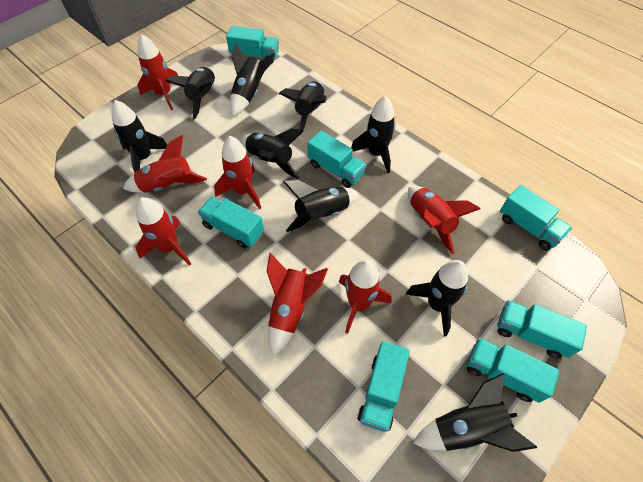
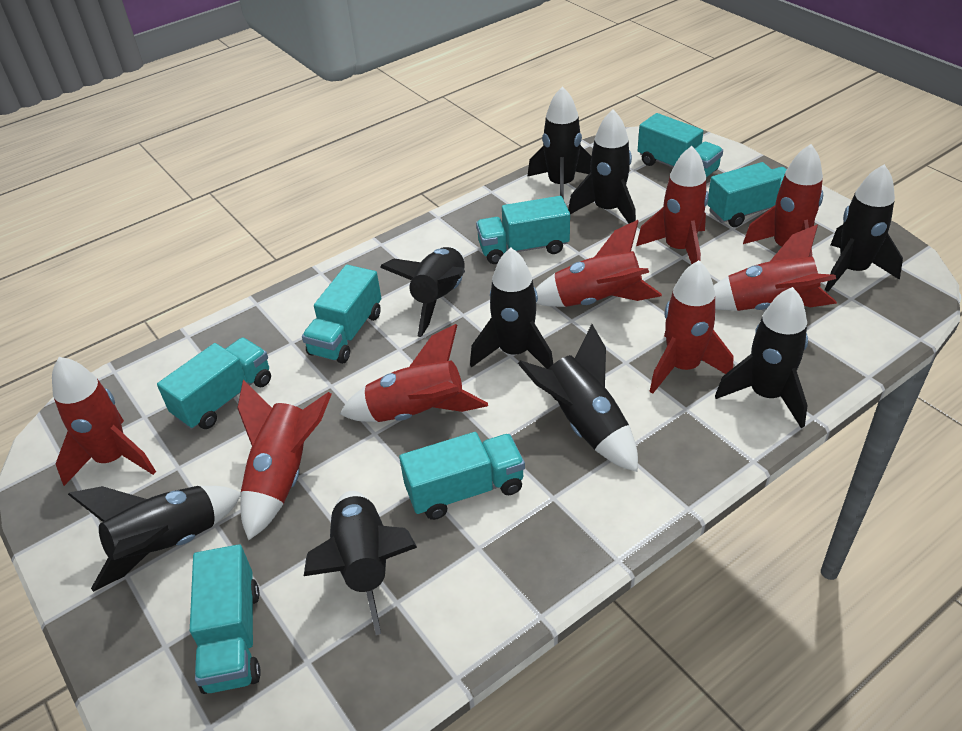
red rocket: [123,135,207,193] [136,197,191,266] [137,34,178,110] [214,136,261,209] [267,253,328,356] [339,260,392,334] [408,186,480,254] = 7 -> [52,357,156,486] [237,379,332,540] [340,324,488,422] [536,220,662,307] [636,146,709,264] [649,260,733,394] [713,224,837,311] [743,144,823,257] = 8

